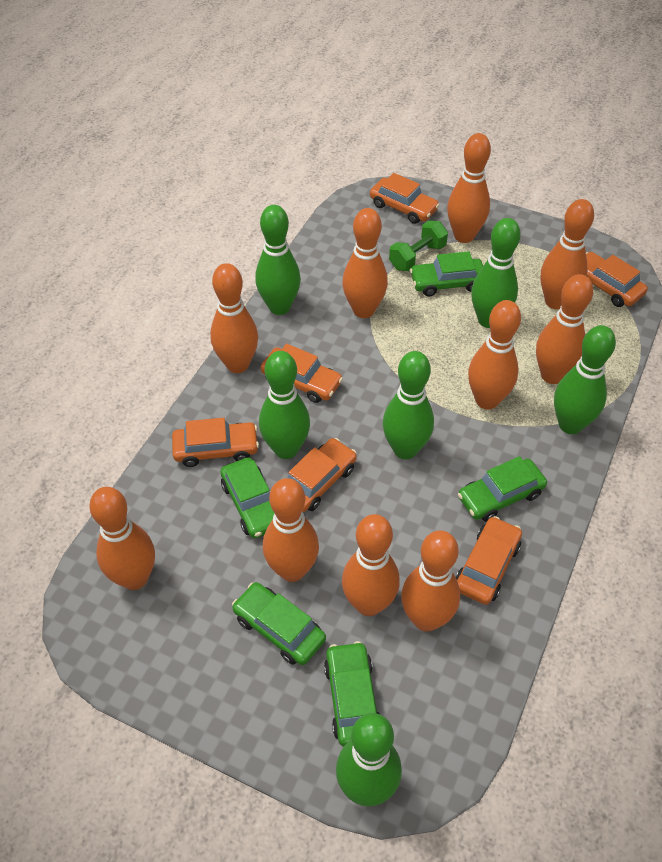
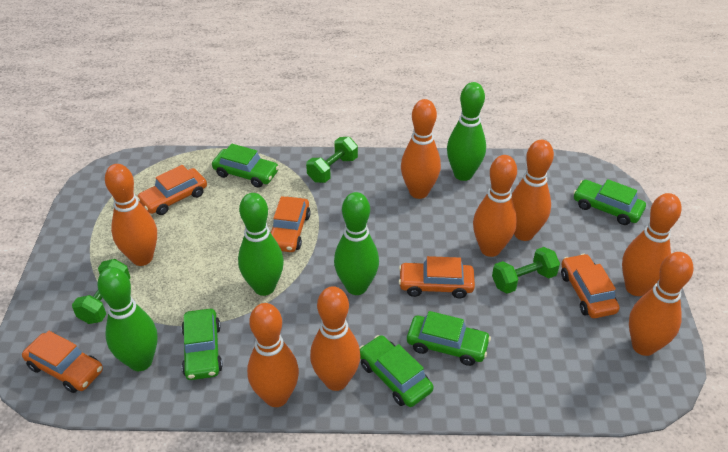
green bowling pin: [255,205,301,315] [259,351,310,459] [336,713,402,806] [383,351,434,459] [471,218,521,328] [554,325,616,434] = 6 -> [97,267,158,371] [238,193,284,296] [334,192,379,295] [447,82,486,181] = 4
green dumbbell: [389,221,448,271] = 1 -> [72,259,131,324] [306,137,358,183] [492,247,560,294] = 3
orange bowling pin: [89,487,155,590] [210,263,258,373] [263,478,319,582] [342,208,388,318] [342,514,400,616] [401,530,460,632] [447,133,491,243] [468,300,521,410] [536,274,593,384] [541,199,594,309] = 10 -> [105,164,157,266] [247,303,299,407] [310,286,361,391] [401,99,441,199] [473,155,517,257] [512,140,554,241] [622,193,682,296] [629,252,693,356] = 8
orange car: [172,418,259,467] [261,344,343,403] [287,438,357,512] [370,173,439,224] [456,516,522,605] [586,252,648,307] = 6 -> [22,331,103,393] [137,165,207,215] [271,196,311,252] [398,256,475,299] [561,254,620,318] = 5

